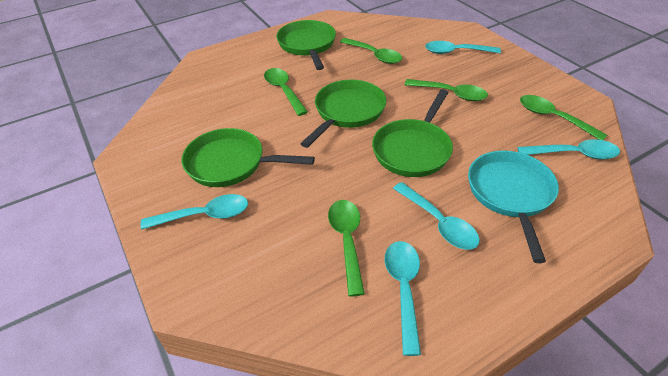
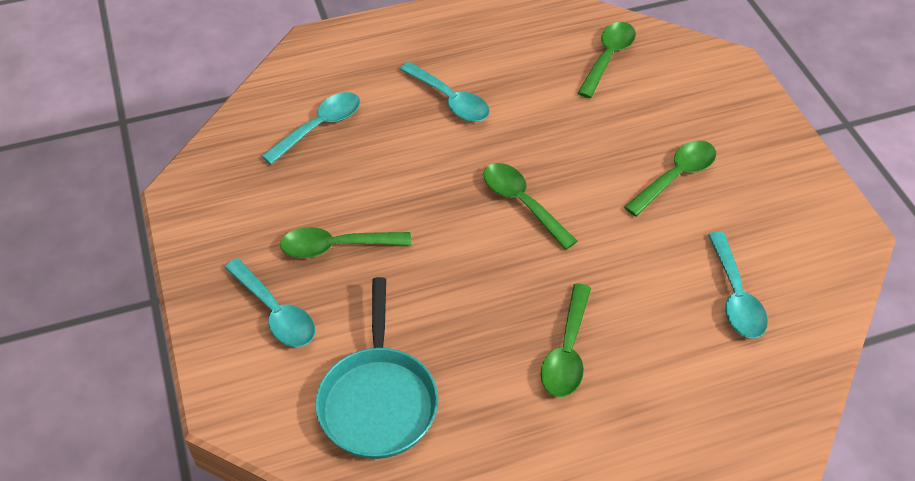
green pan: [182,128,315,187] [276,20,336,70] [300,80,386,148] [372,89,453,177] = 4 -> none = 0
turquoise spoon: [141,194,248,230] [385,241,421,356] [393,182,480,250] [425,41,501,54] [517,139,620,160] = 5 -> [224,258,315,347] [262,92,360,165] [400,62,490,122] [708,232,768,339] = 4

